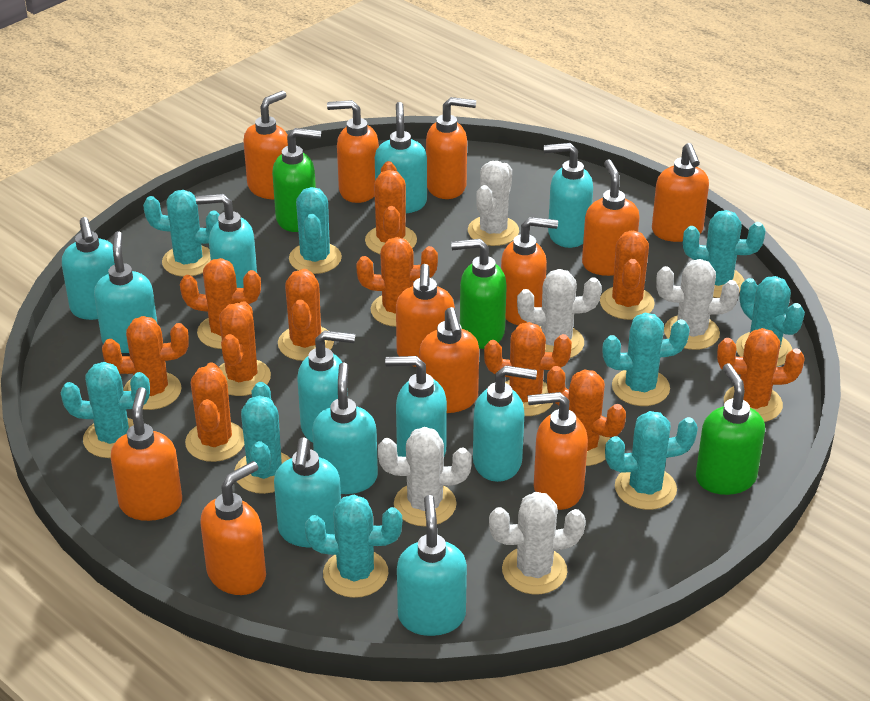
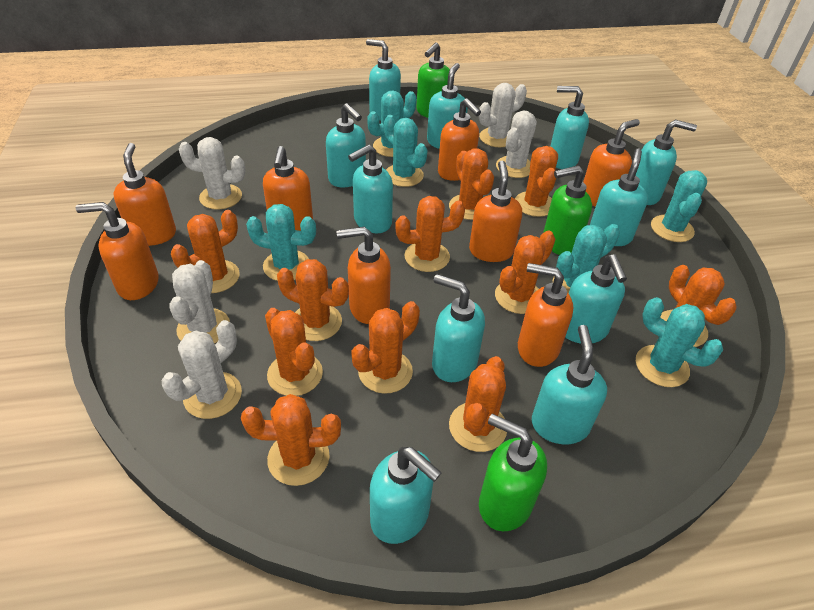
orange soap dispenser: [111,387,182,521] [200,461,266,595] [243,91,288,199] [327,100,379,203] [396,264,455,367] [419,307,479,413] [426,97,476,199] [501,217,558,325] [528,392,588,510] [582,159,640,276] [652,143,709,242] = 11 -> [76,202,159,300] [114,143,176,246] [263,146,313,231] [337,227,391,324] [438,98,481,181] [469,161,522,262] [518,263,573,367] [583,119,640,207] = 8
turquoise cactus: [61,362,150,458] [143,190,220,277] [234,382,291,494] [289,187,342,274] [305,495,402,598] [602,313,690,406] [605,411,698,510] [683,210,765,298] [736,276,805,367] = 9 -> [246,204,316,281] [367,90,416,157] [384,115,428,187] [553,224,620,294] [636,297,723,387] [651,170,707,242] = 6

